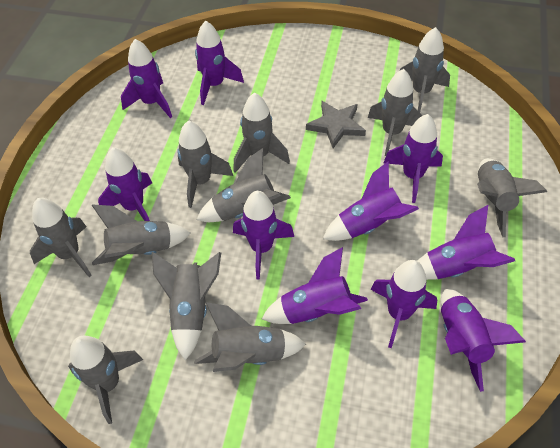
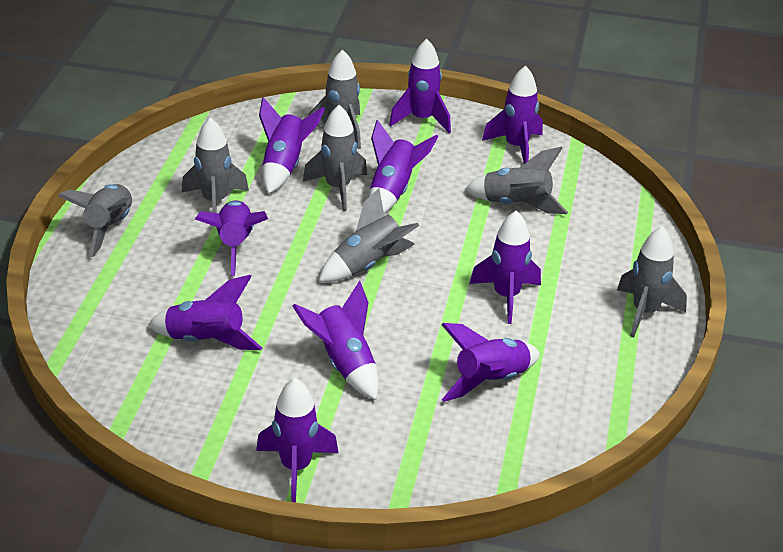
grey rocket: [30,198,92,277] [68,336,143,424] [92,205,191,265] [152,252,221,360] [177,120,233,208] [194,302,306,372] [196,148,291,222] [233,93,290,173] [368,69,422,156] [400,27,450,112] [477,158,547,237] = 11 -> [58,184,132,257] [182,117,249,213] [303,105,367,211] [308,49,361,149] [319,188,419,282] [465,147,568,214] [617,226,687,337] = 7
grey star: [306,101,366,148] = 1 -> none = 0

